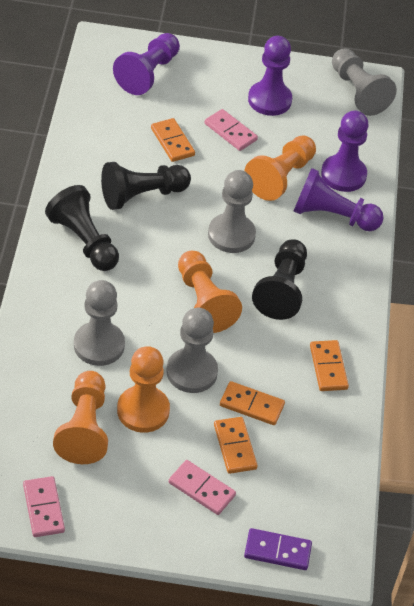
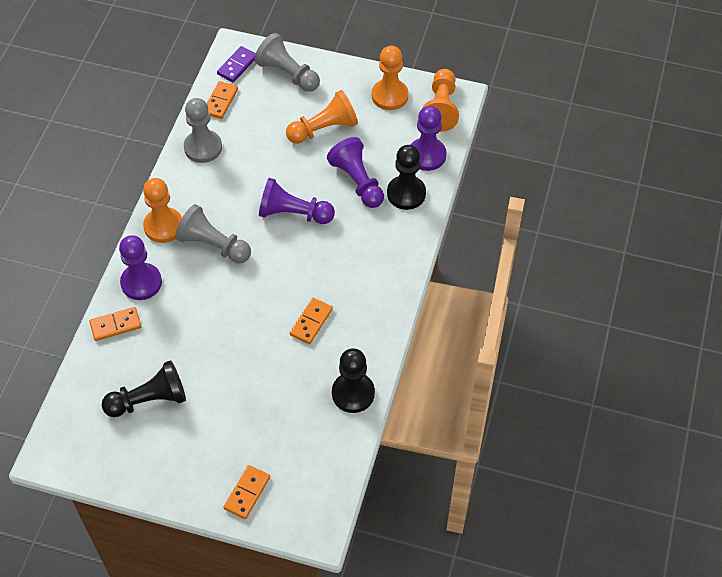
grey pawn: [74,280,125,366] [166,308,218,393] [208,170,256,253] [332,48,397,116] = 4 -> [175,204,251,264] [184,98,222,163] [254,33,320,92] = 3
pink domino: [23,476,65,537] [169,460,236,515] [205,109,258,151] = 3 -> none = 0

